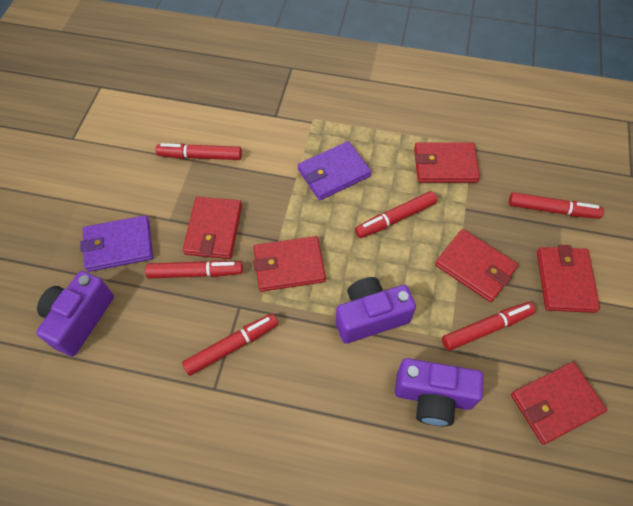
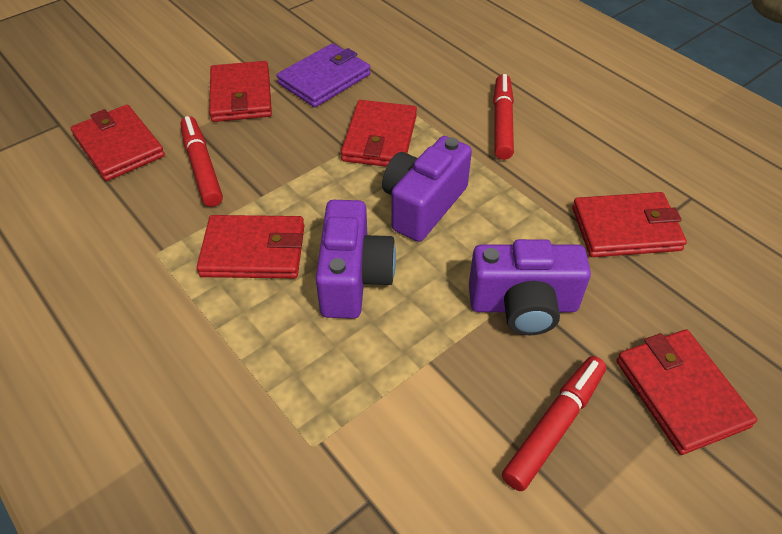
purple wallet: [80,215,153,272] [298,141,371,200] = 2 -> [277,43,371,107] = 1
red marker: [145,260,243,278] [156,143,242,160] [182,314,278,376] [355,191,437,238] [442,302,535,351] [509,192,604,219] = 6 -> [180,116,223,207] [493,74,514,160] [502,356,606,491] = 3

